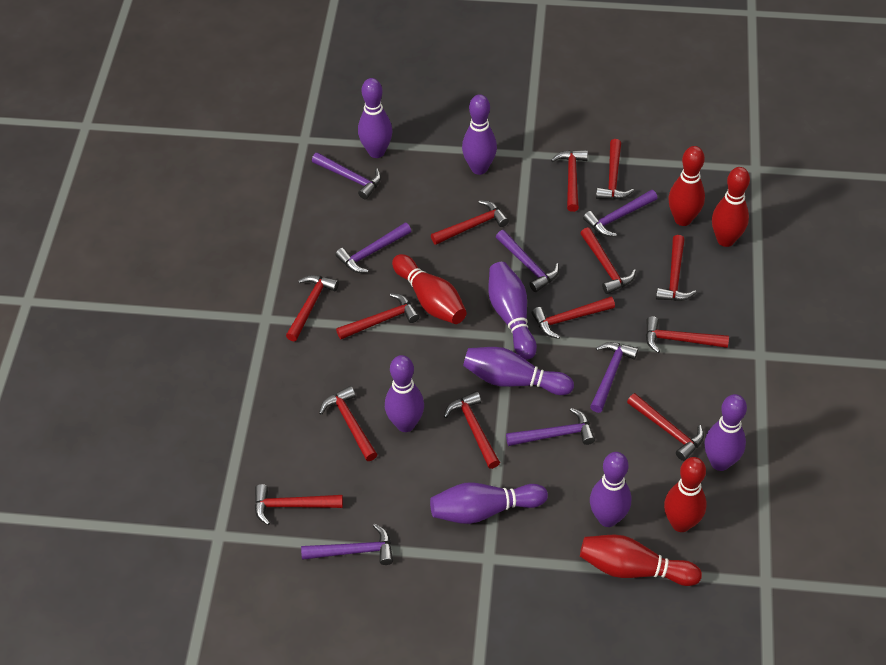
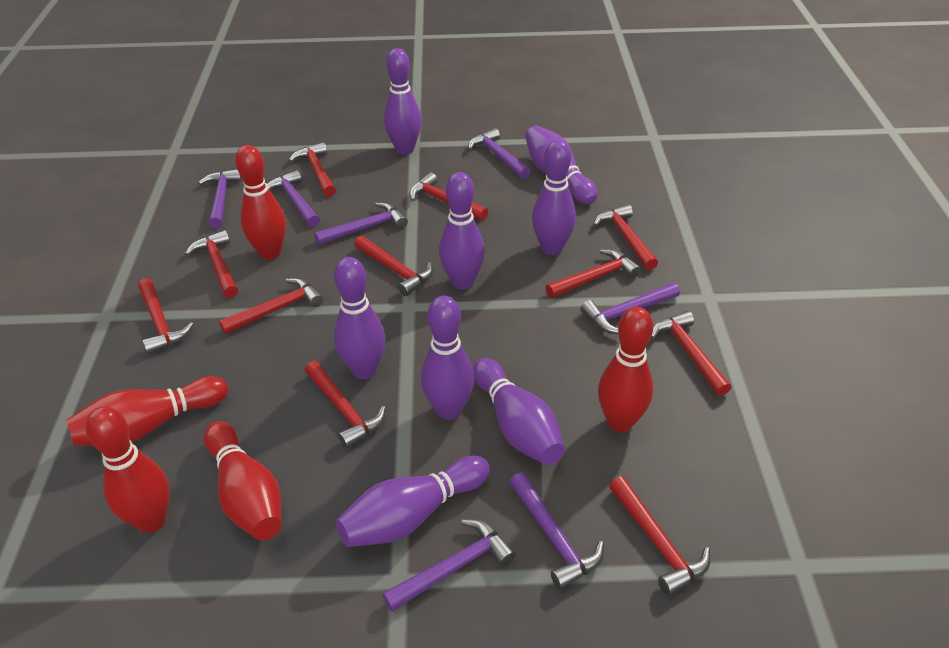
red hammer: [254,484,343,525] [286,275,339,341] [319,386,378,461] [336,293,419,339] [431,200,509,245] [444,391,500,469] [532,297,615,339] [551,150,588,212] [580,227,636,294] [596,139,634,200] [627,393,704,461] [646,316,729,353] [656,235,697,301] = 13 -> [138,278,193,354] [185,230,238,298] [219,278,323,334] [289,142,336,197] [305,361,386,448] [354,236,433,296] [410,172,488,221] [546,249,641,298] [594,204,658,270] [609,476,710,596] [651,311,731,396] = 11

